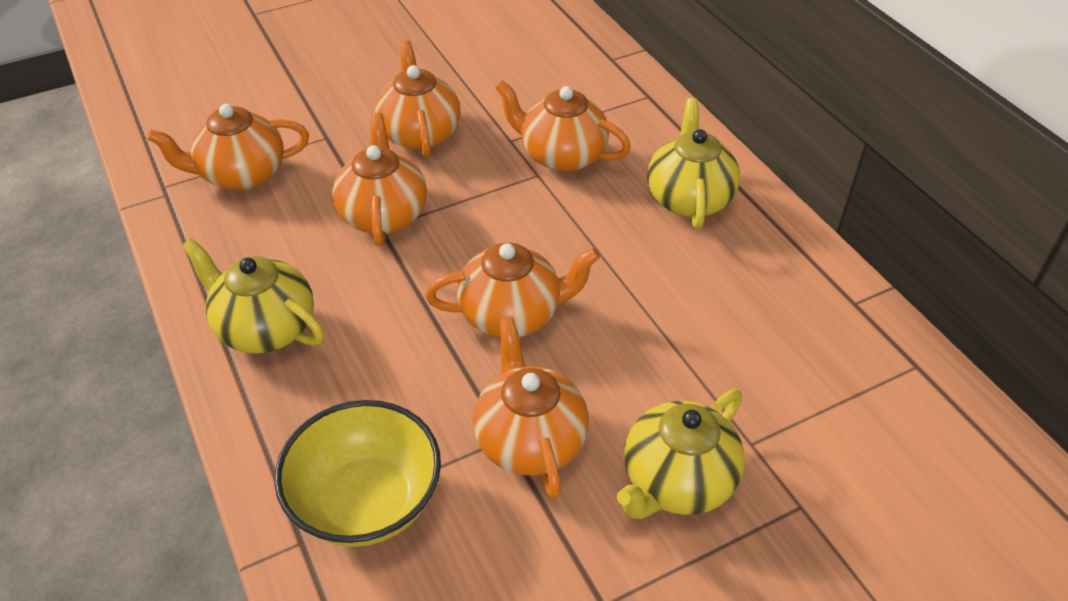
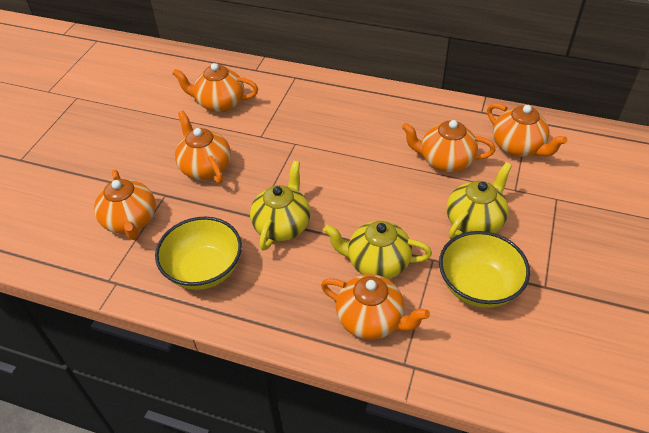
yellow bowl: [274,400,441,547] = 1 -> [155,216,242,290] [439,231,530,308] = 2

